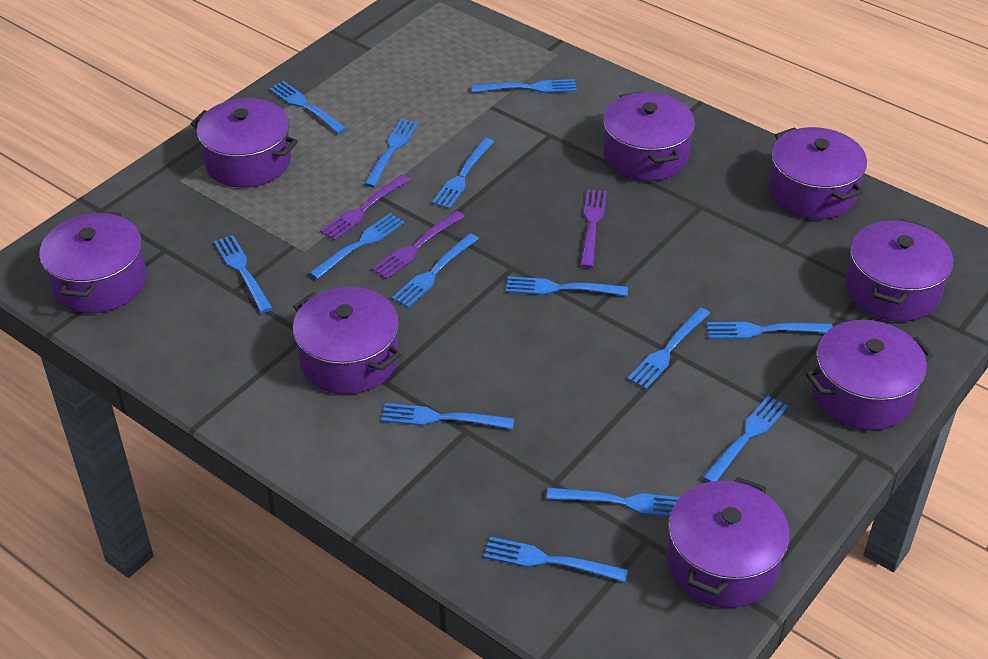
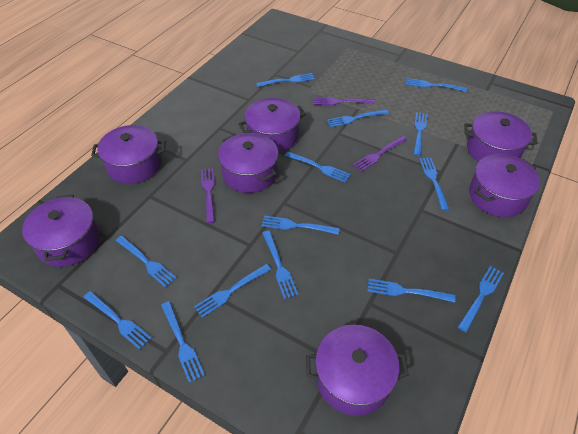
purple pot: [39,211,147,313] [191,98,298,188] [293,287,401,394] [603,91,695,181] [667,477,790,608] [769,127,867,219] [806,320,934,431] [846,219,954,322] = 8 -> [22,195,100,267] [91,125,166,184] [218,133,278,193] [238,98,306,152] [306,325,409,416] [465,111,538,162] [469,154,540,217] = 7

